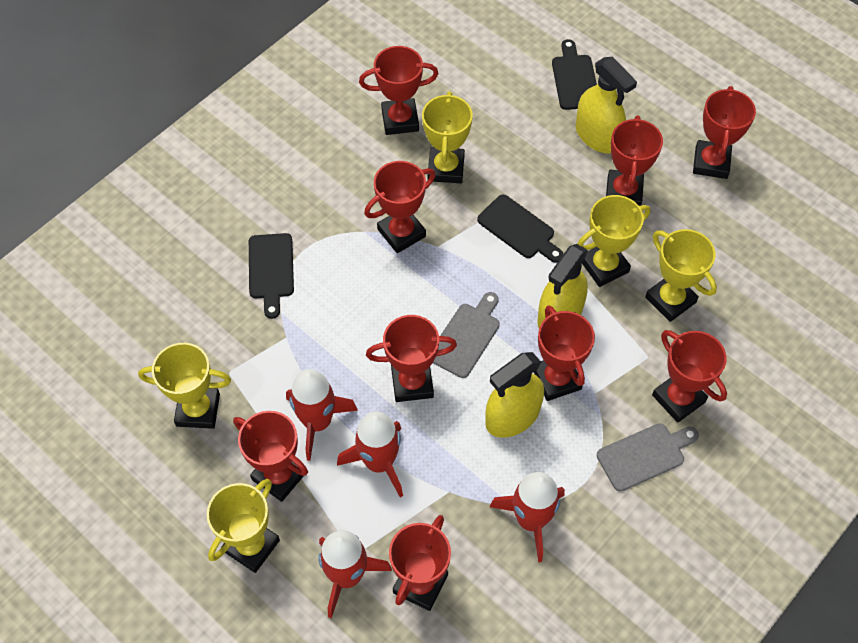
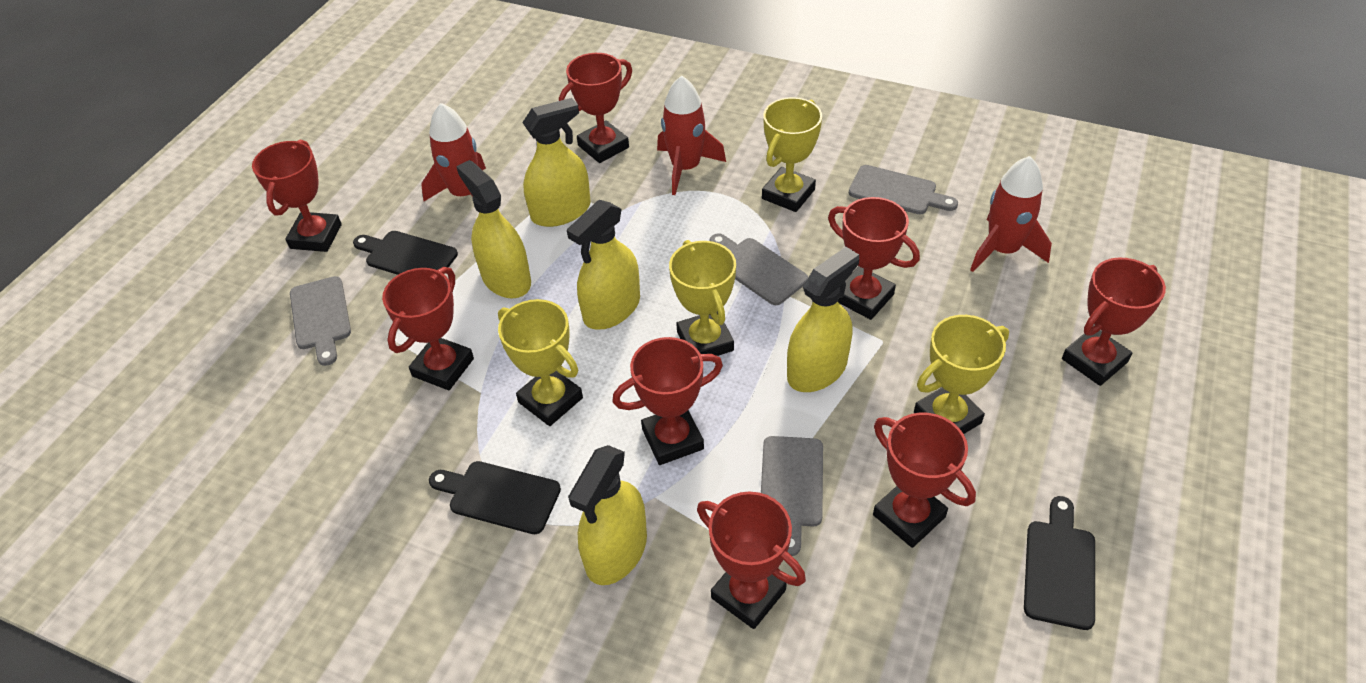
grey cutting board: [433,292,500,378] [597,423,699,492] = 2 -> [290,276,351,366] [709,233,808,305] [761,436,823,556] [849,165,958,214] = 4
red rocket: [286,369,358,461] [318,530,392,618] [337,411,403,497] [490,472,565,562] = 4 -> [421,103,486,201] [657,76,726,195] [970,156,1052,272] = 3
red trophy: [233,411,308,502] [359,46,438,135] [364,161,436,253] [366,315,457,402] [389,515,451,611] [534,305,595,401] [606,115,663,206] [652,330,727,423] [693,86,756,179] = 9 -> [252,140,342,252] [382,267,474,390] [559,53,632,163] [612,337,723,465] [697,492,806,629] [828,197,920,320] [873,412,976,548] [1062,257,1166,386] = 8
yellow spray bottle: [485,352,544,438] [538,244,588,328] [576,57,637,154] = 3 -> [456,160,531,299] [522,98,590,227] [567,200,640,330] [568,445,647,585] [787,247,859,392] = 5
yellow trophy: [138,343,231,429] [206,479,280,573] [422,92,473,183] [578,195,651,287] [645,229,717,322] = 5 -> [498,299,583,426] [669,240,736,356] [762,97,822,212] [914,315,1009,434] = 4

